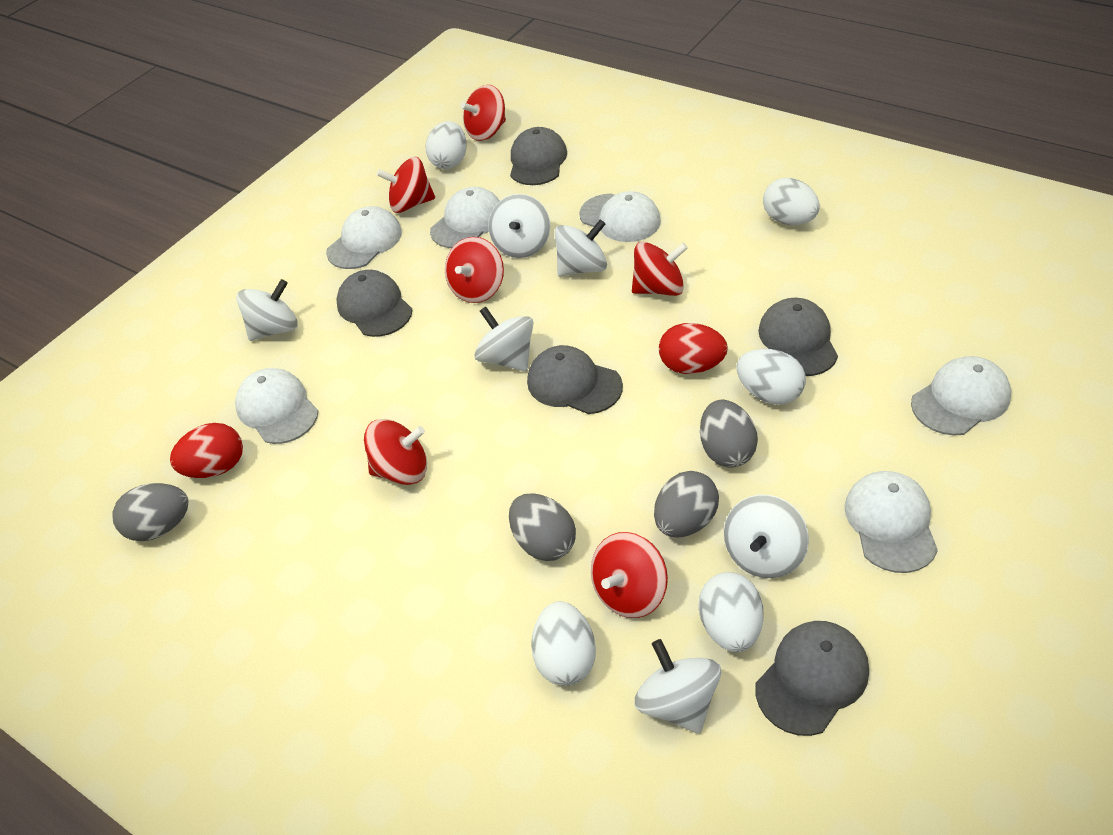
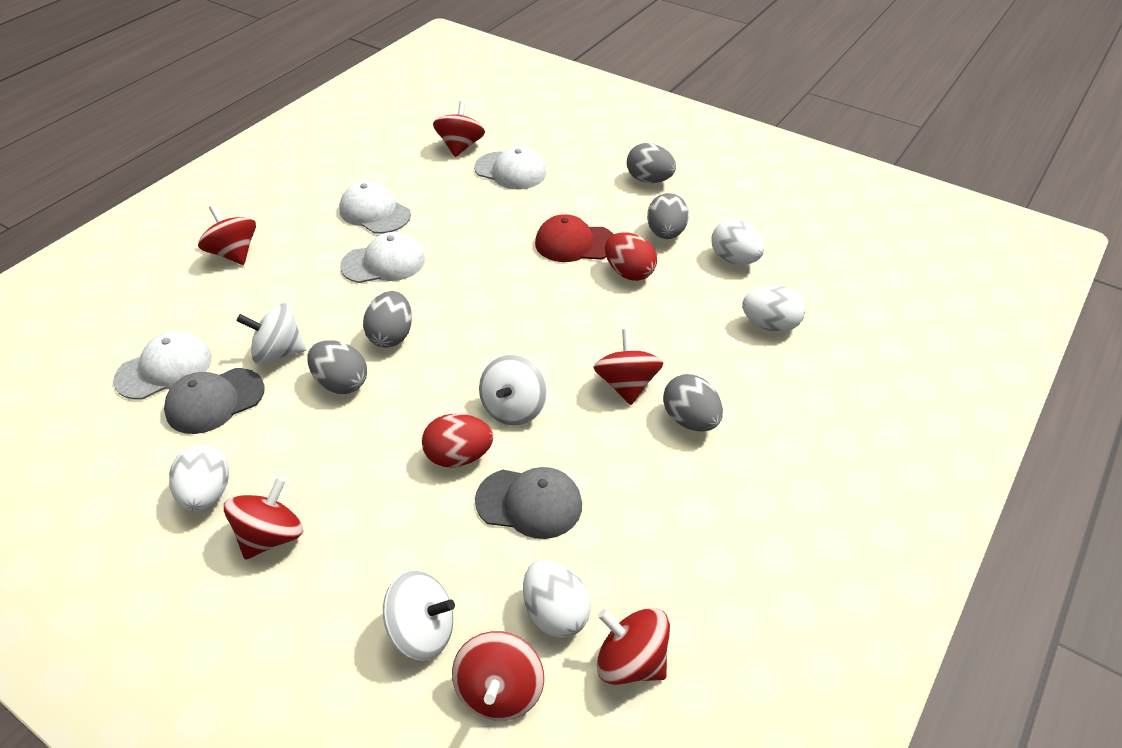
grey cap: [336,270,412,337] [510,127,567,185] [527,345,623,414] [755,621,869,736] [758,298,838,376] = 5 -> [164,368,265,434] [475,467,582,539] = 2
grey egg: [112,483,188,541] [509,493,576,561] [654,471,719,538] [700,400,758,468] = 4 -> [307,340,367,394] [363,291,412,348] [627,143,676,183] [647,193,689,239] [663,374,723,432] = 5
red cap: none = 0 -> [535,214,613,262] = 1
white cap: [235,368,318,444] [326,206,402,269] [430,187,500,248] [579,191,661,242] [844,471,938,573] [911,356,1011,436] = 6 -> [113,331,212,400] [339,181,411,234] [340,232,425,283] [474,147,546,189] = 4
white egg: [426,121,467,169] [531,601,596,686] [699,572,764,652] [736,349,806,405] [763,178,820,225] = 5 -> [169,445,229,511] [523,560,591,638] [711,219,764,265] [742,285,805,332] = 4
white spinning top: [236,279,298,341] [474,307,534,372] [488,194,550,258] [555,220,607,276] [635,639,721,734] [724,495,809,578] = 6 -> [237,303,306,364] [383,570,455,661] [479,354,547,426] = 3

